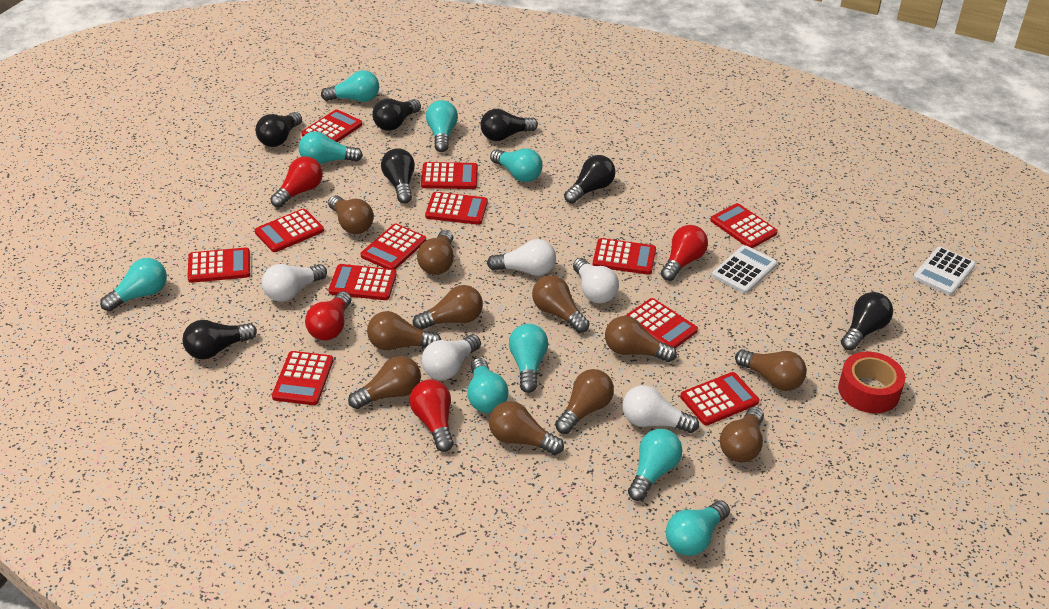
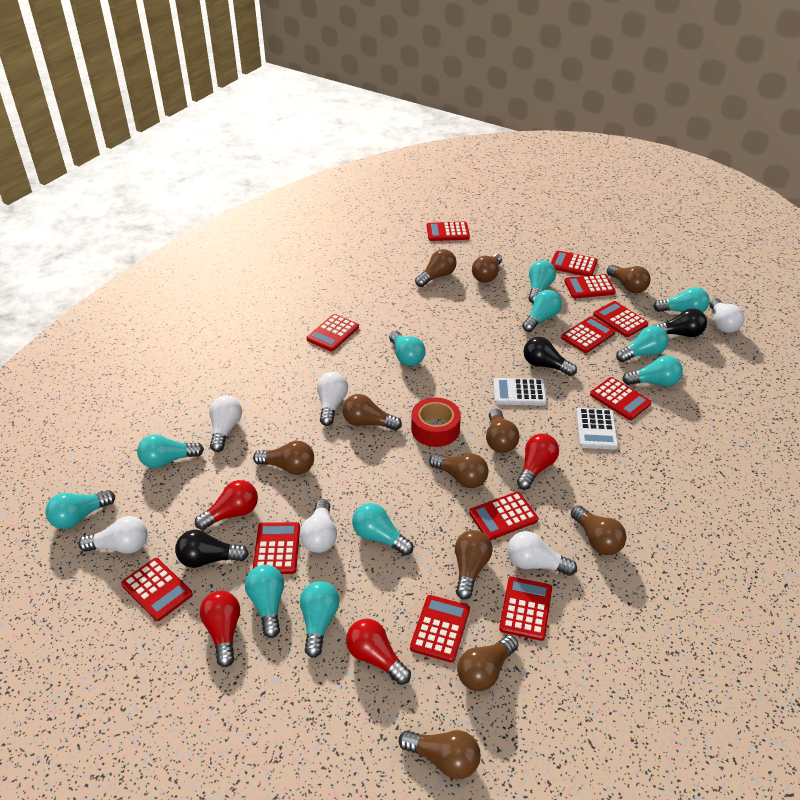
black light bulb: [182,320,257,359] [256,112,302,147] [372,98,421,131] [381,148,415,203] [481,109,538,141] [564,155,616,204] [841,292,893,351] = 7 -> [175,530,249,568] [524,337,577,376] [652,308,707,337] = 3
turquoise light bulb: [100,258,167,311] [299,131,363,164] [321,70,379,102] [426,100,458,152] [467,358,509,413] [490,148,543,182] [509,324,548,393] [628,429,683,501] [666,500,730,556] = 9 -> [45,490,115,529] [137,434,204,468] [245,565,284,638] [300,581,339,658] [352,503,413,556] [389,331,426,366] [522,290,562,332] [528,260,556,303] [616,326,669,362] [622,356,683,386] [653,287,710,312] = 11
white light bulb: [262,264,327,302] [421,334,481,380] [487,239,556,276] [573,258,619,303] [622,385,699,433] = 5 -> [78,516,148,554] [209,396,242,452] [300,499,337,553] [317,372,348,426] [507,531,577,576] [710,298,745,333] = 6

